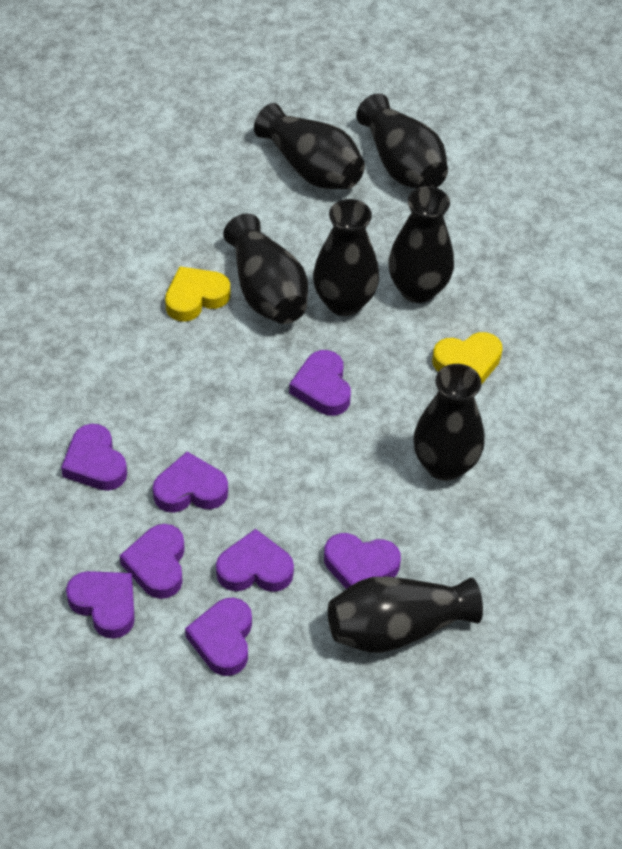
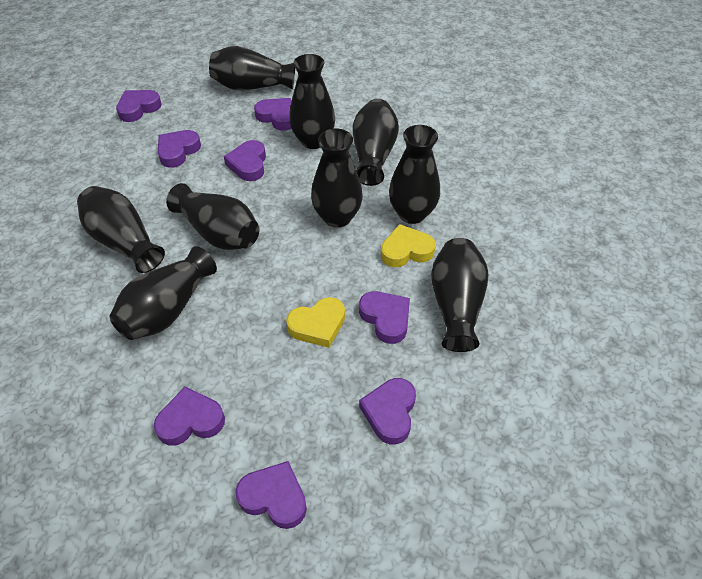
black vase: [223,213,308,324] [254,103,365,189] [313,199,379,316] [328,577,483,653] [356,93,448,189] [389,186,454,303] [413,364,484,481] = 7 -> [77,186,165,273] [110,246,217,340] [166,183,260,250] [209,46,295,90] [289,54,335,149] [311,128,363,228] [353,99,399,186] [389,125,440,224] [431,238,488,352] = 9

